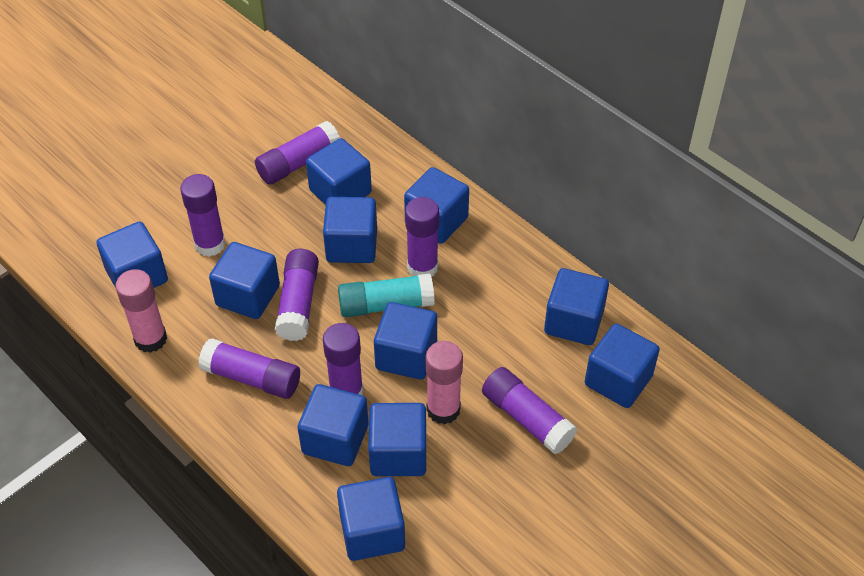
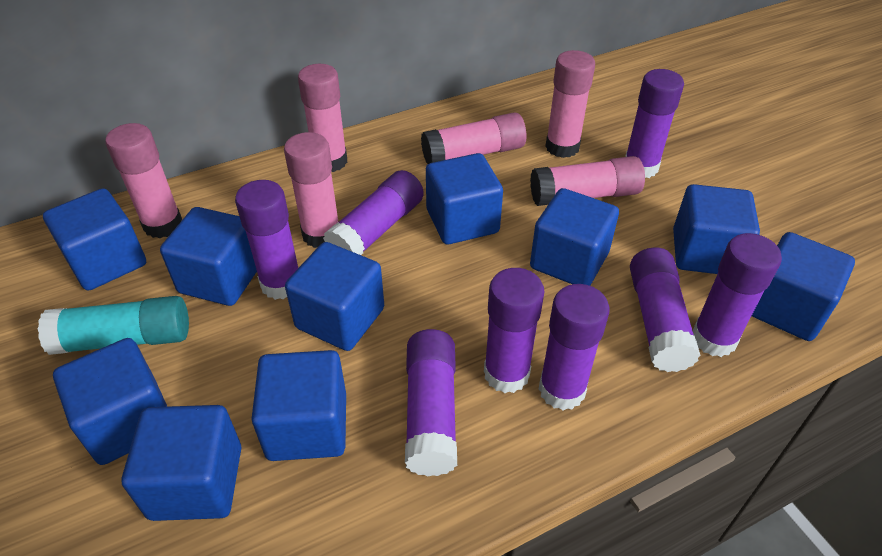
blue cube: [96,221,168,288] [209,242,280,319] [298,384,368,466] [306,138,372,205] [323,197,377,263] [337,477,405,561] [368,403,426,476] [374,302,437,380] [404,167,469,244] [544,268,609,345] [585,323,660,408] = 11 -> [43,188,146,291] [53,338,167,465] [122,405,241,521] [160,207,257,306] [252,350,346,461] [285,242,384,351] [426,153,503,244] [530,188,619,286] [673,184,760,274] [752,232,855,341] = 10
pink glue stick: [115,269,167,353] [426,341,463,424] = 2 -> [105,123,182,238] [284,132,339,248] [298,64,348,172] [421,112,527,164] [530,156,645,206] [545,50,595,158] = 6
purple glue stick: [180,174,226,257] [198,338,300,399] [255,121,340,185] [275,249,319,341] [323,323,363,395] [405,197,439,277] [482,367,577,455] = 7 -> [235,180,298,300] [323,170,424,255] [405,329,457,476] [484,268,544,393] [539,284,610,410] [625,69,684,178] [630,248,701,372] [693,233,782,357] = 8

